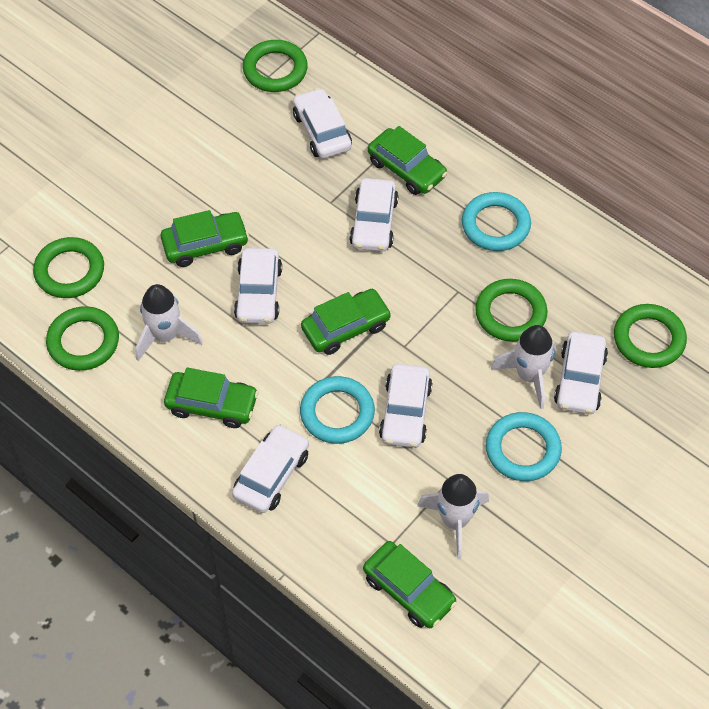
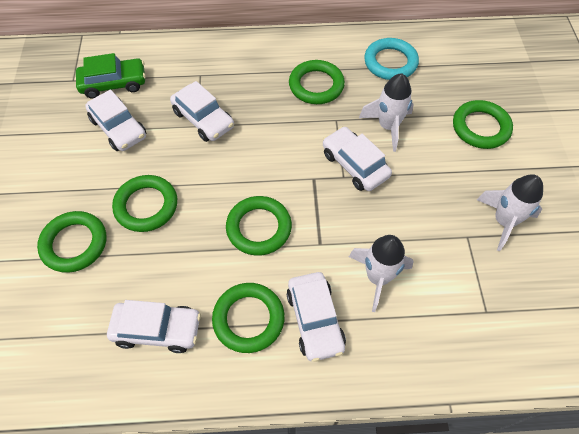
green car: [161,210,249,267] [164,367,259,428] [301,289,392,355] [363,541,457,628] [368,126,447,195] = 5 -> [76,53,146,99] = 1
green ring: [33,237,104,298] [46,306,119,371] [243,40,308,92] [475,279,547,342] [614,304,687,368] = 5 -> [37,211,106,273] [112,175,177,232] [212,283,285,353] [226,196,292,256] [289,60,345,104] [453,100,513,149] = 6
turquoise ring: [300,376,375,444] [462,192,531,251] [486,412,562,481] = 3 -> [364,38,419,80] = 1
white car: [232,424,309,513] [234,248,282,324] [293,88,352,159] [349,178,398,252] [379,364,432,448] [554,331,608,414] = 6 -> [85,89,146,151] [107,300,201,353] [170,81,234,142] [287,272,346,362] [323,126,392,191] = 5

